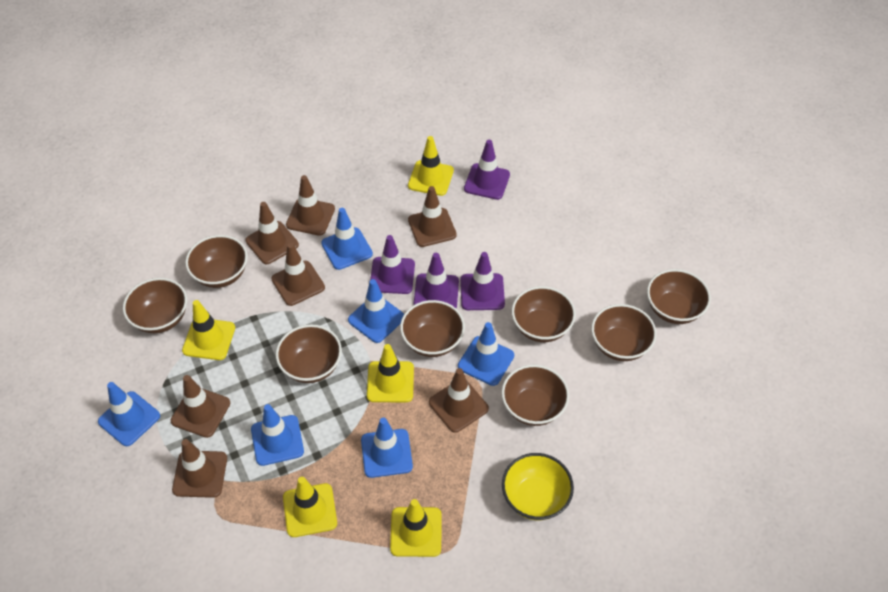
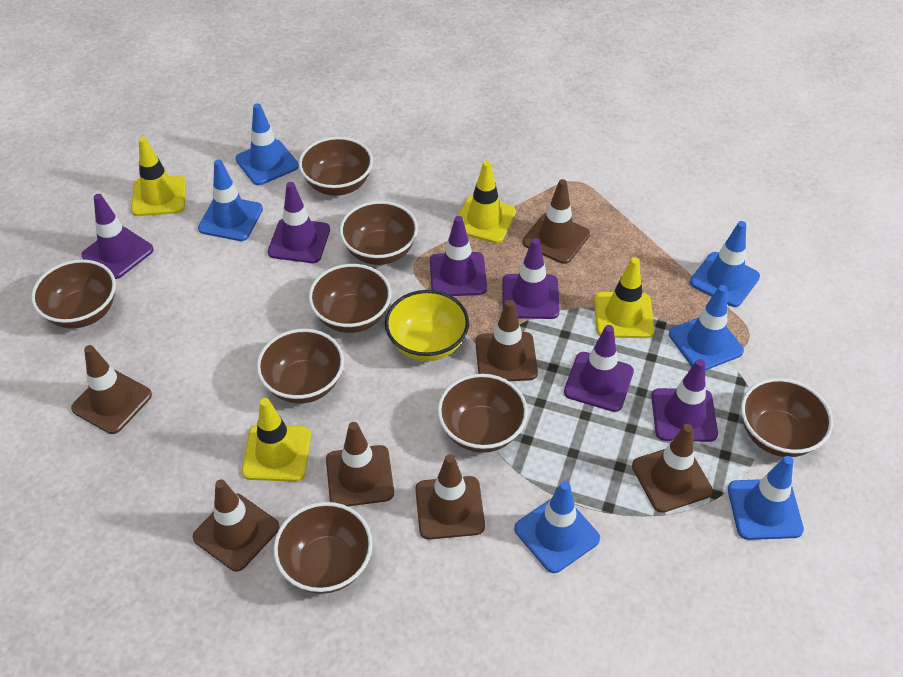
purple traffic cone: [370,235,415,294] [414,253,459,308] [460,252,505,310] [464,140,510,200] = 4 -> [82,194,154,279] [268,182,330,263] [430,216,487,296] [502,238,560,319] [564,325,634,412] [651,359,718,442] = 6
yellow traffic cone: [182,300,235,360] [283,477,337,537] [367,344,414,402] [390,499,442,557] [408,136,454,196] = 5 -> [131,137,186,216] [242,398,311,482] [458,161,516,243] [594,257,654,338] = 4

